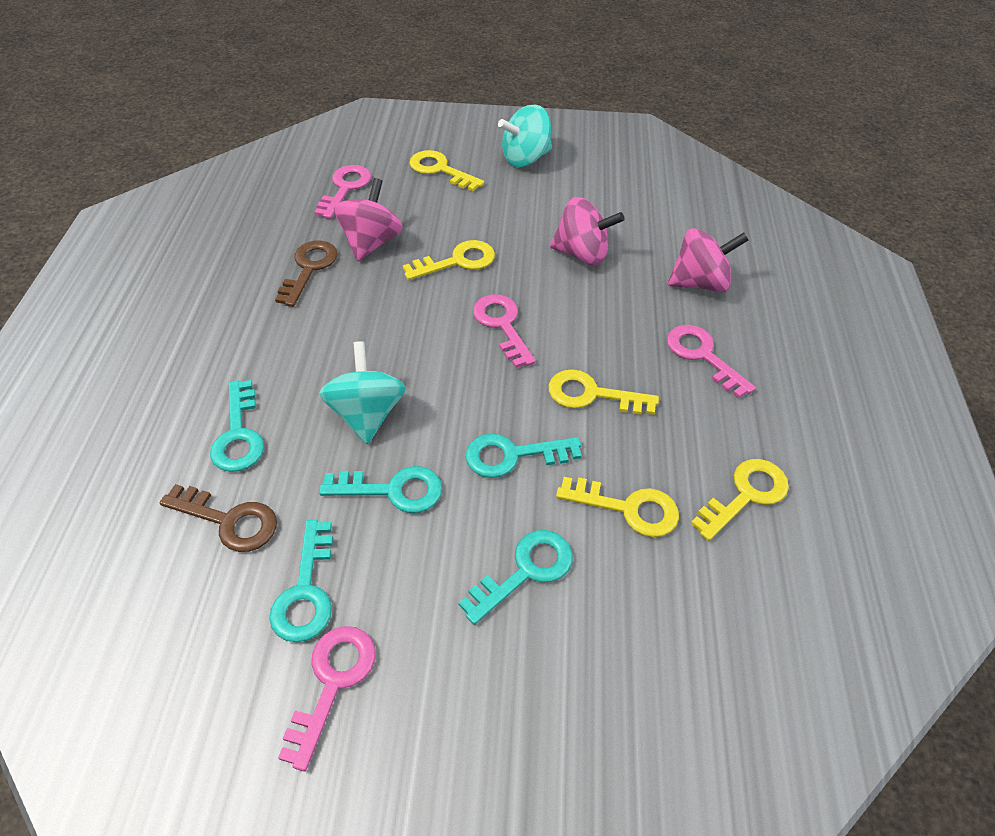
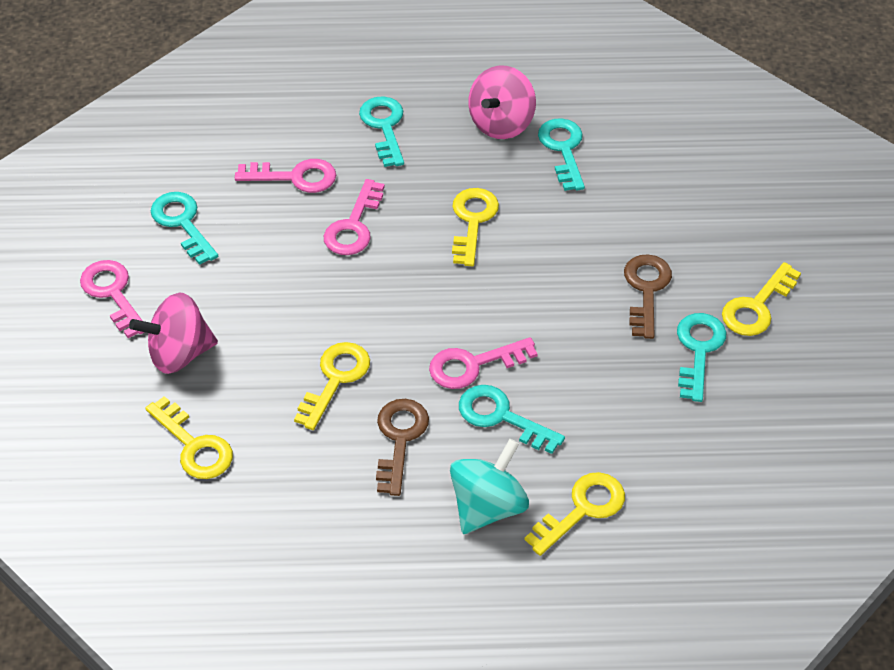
pink spinning top: [334,178,403,261] [550,197,625,265] [668,228,748,292] = 3 -> [129,293,218,374] [468,66,536,139] = 2
turquoise spinning top: [319,341,406,444] [498,105,552,167] = 2 -> [450,439,529,534] = 1

